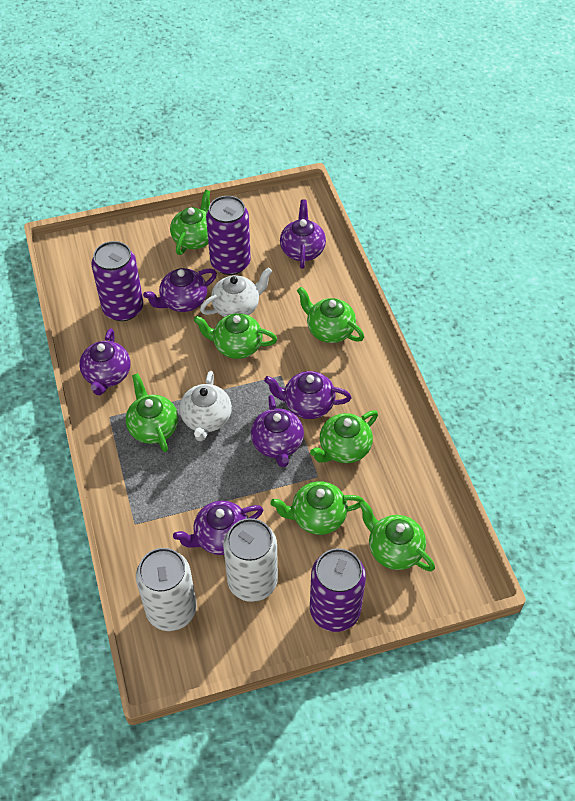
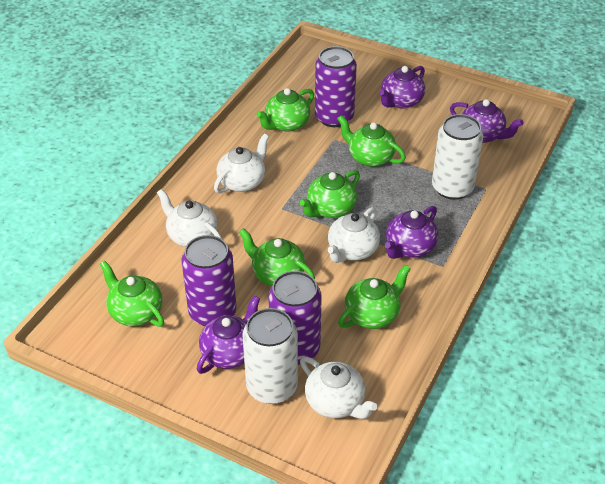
green teapot: [126,373,178,452] [170,190,210,255] [194,313,277,359] [271,481,364,535] [297,287,364,343] [310,410,378,463] [359,501,435,571] = 7 -> [100,261,164,327] [239,228,315,286] [257,88,314,132] [300,170,360,218] [338,115,406,167] [338,265,411,329] = 6
purple teapot: [79,328,131,395] [143,268,217,312] [173,501,263,555] [251,395,304,467] [264,371,351,419] [280,199,326,269] = 6 -> [197,296,260,374] [379,66,425,109] [385,206,438,259] [450,99,523,143] = 4
white teapot: [180,371,232,441] [200,267,272,317] = 2 -> [157,189,222,247] [214,134,269,193] [300,357,377,419] [328,207,380,263] = 4

